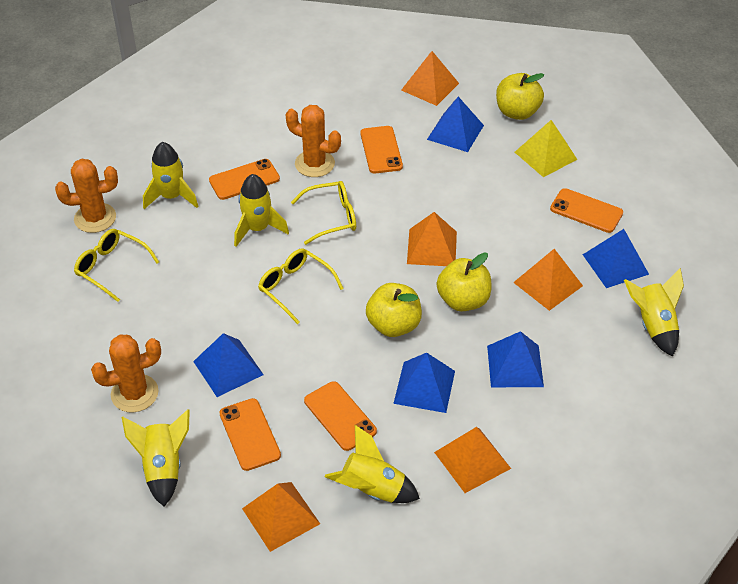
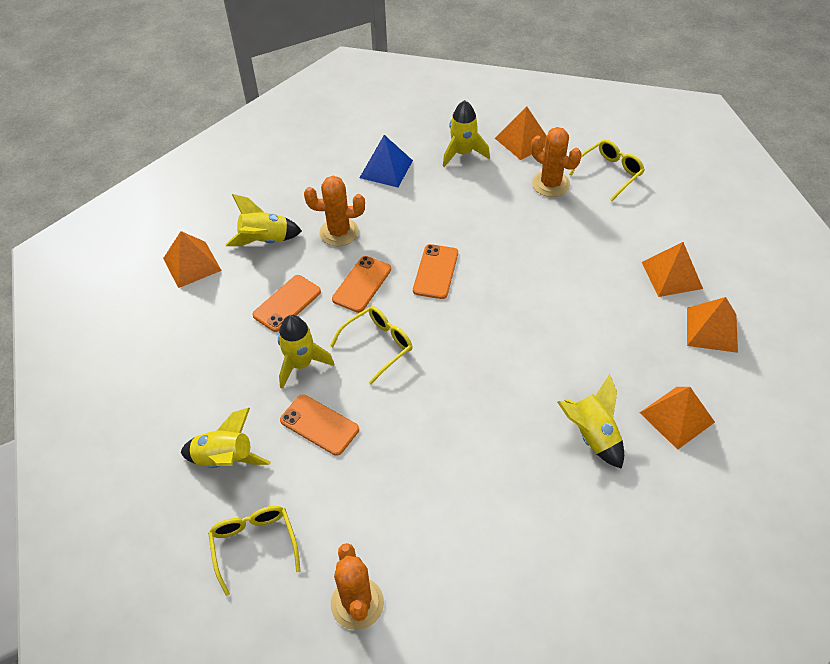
blue pyramid: [193,333,264,397] [393,353,455,413] [427,97,484,152] [487,331,544,387] [583,229,649,288] = 5 -> [359,135,413,187] = 1
orange phone: [209,159,280,200] [219,398,281,471] [304,381,377,451] [360,126,403,173] [550,188,623,233] = 5 -> [253,275,321,332] [280,394,359,456] [332,256,391,313] [413,244,458,299] = 4
yellow apple: [366,283,422,337] [437,253,491,311] [496,73,544,120] = 3 -> none = 0
yellow pyramid: [515,120,578,177] = 1 -> none = 0

